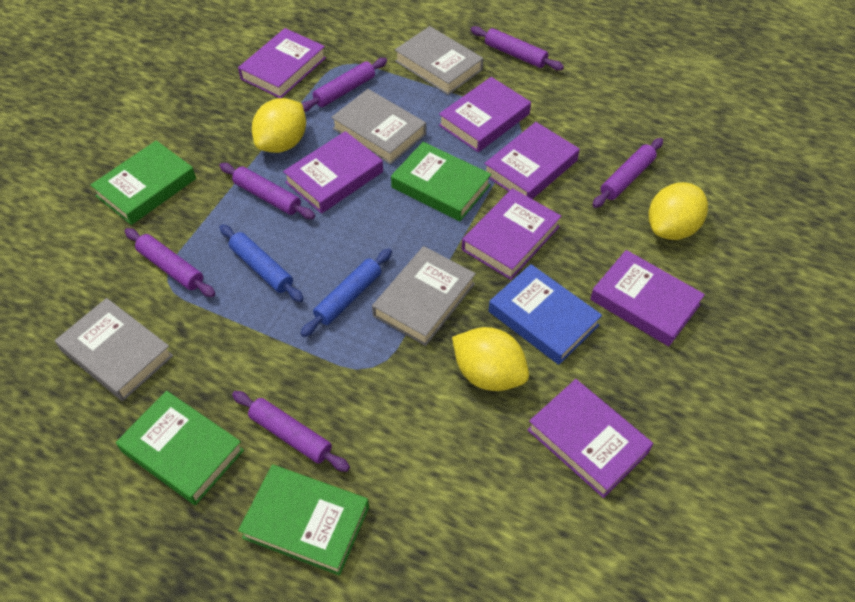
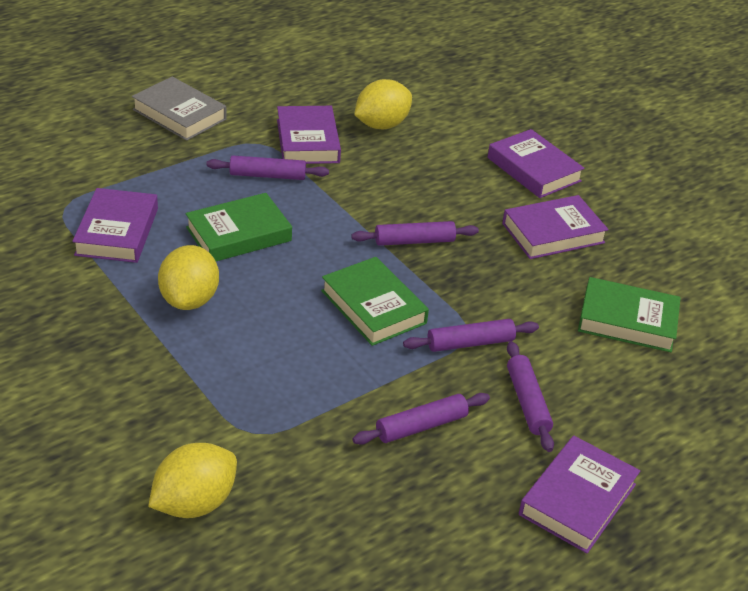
blue book: [489,264,602,365] = 1 -> none = 0
blue rolling pin: [219,224,304,302] [300,248,392,337] = 2 -> none = 0
green book: [91,140,196,225] [116,391,244,505] [238,465,369,576] [391,142,491,221] = 4 -> [185,193,292,261] [321,257,429,346] [578,277,681,352] = 3
grey book: [55,298,173,401] [331,89,426,165] [372,246,476,346] [395,26,483,95] = 4 -> [132,77,227,141] = 1
purple book: [238,28,326,98] [283,131,383,214] [439,77,531,152] [462,188,561,280] [484,122,580,199] [527,379,653,498] [590,250,705,346] = 7 -> [72,188,158,263] [277,106,341,164] [488,129,584,198] [502,195,609,259] [519,436,640,553] = 5
purple rolling pin: [125,228,215,297] [219,163,315,219] [232,391,350,472] [302,58,387,112] [471,26,564,71] [593,138,663,208] = 6 -> [206,156,329,180] [351,221,479,246] [353,393,490,445] [403,319,539,352] [507,341,554,452] = 5

